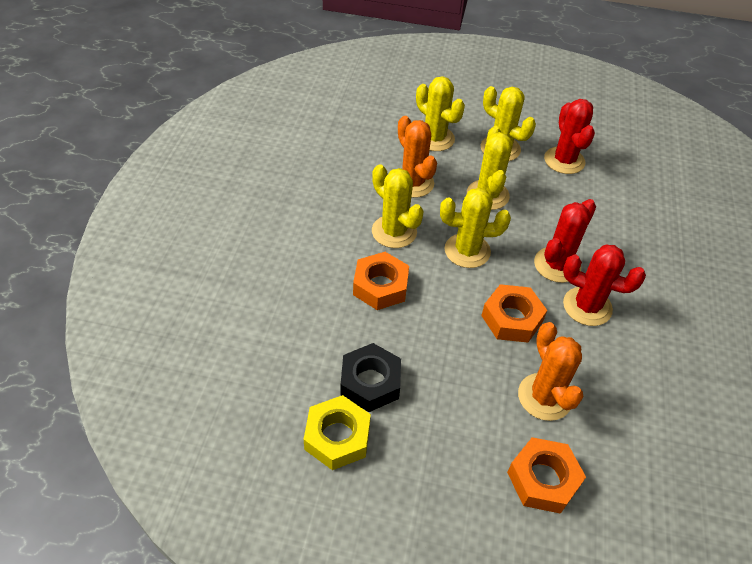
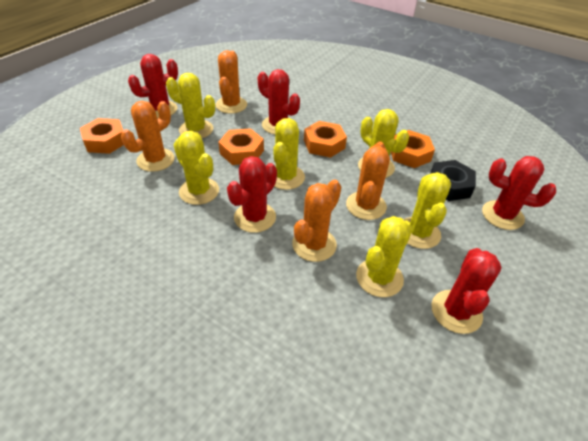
orange cactus: [398,116,437,198] [518,322,584,421] = 2 -> [121,101,175,172] [216,50,247,114] [292,180,341,262] [346,142,390,220] = 4
orange nut: [353,252,409,310] [481,284,547,343] [507,437,586,514] = 3 -> [80,118,124,154] [218,128,264,165] [304,121,347,158] [391,130,435,168] = 4
red cactus: [534,199,596,283] [544,99,595,174] [563,245,646,326] = 3 -> [128,54,178,118] [227,156,277,233] [258,69,300,134] [431,248,502,334] [482,156,556,230] = 5
yellow cactus: [372,164,424,248] [416,76,465,151] [440,188,511,268] [467,126,513,210] [481,86,536,161] = 5 -> [166,73,215,138] [174,131,219,205] [274,118,305,190] [356,216,413,297] [358,109,409,178] [403,172,451,249] = 6
yellow nut: [303,395,371,470] = 1 -> none = 0

